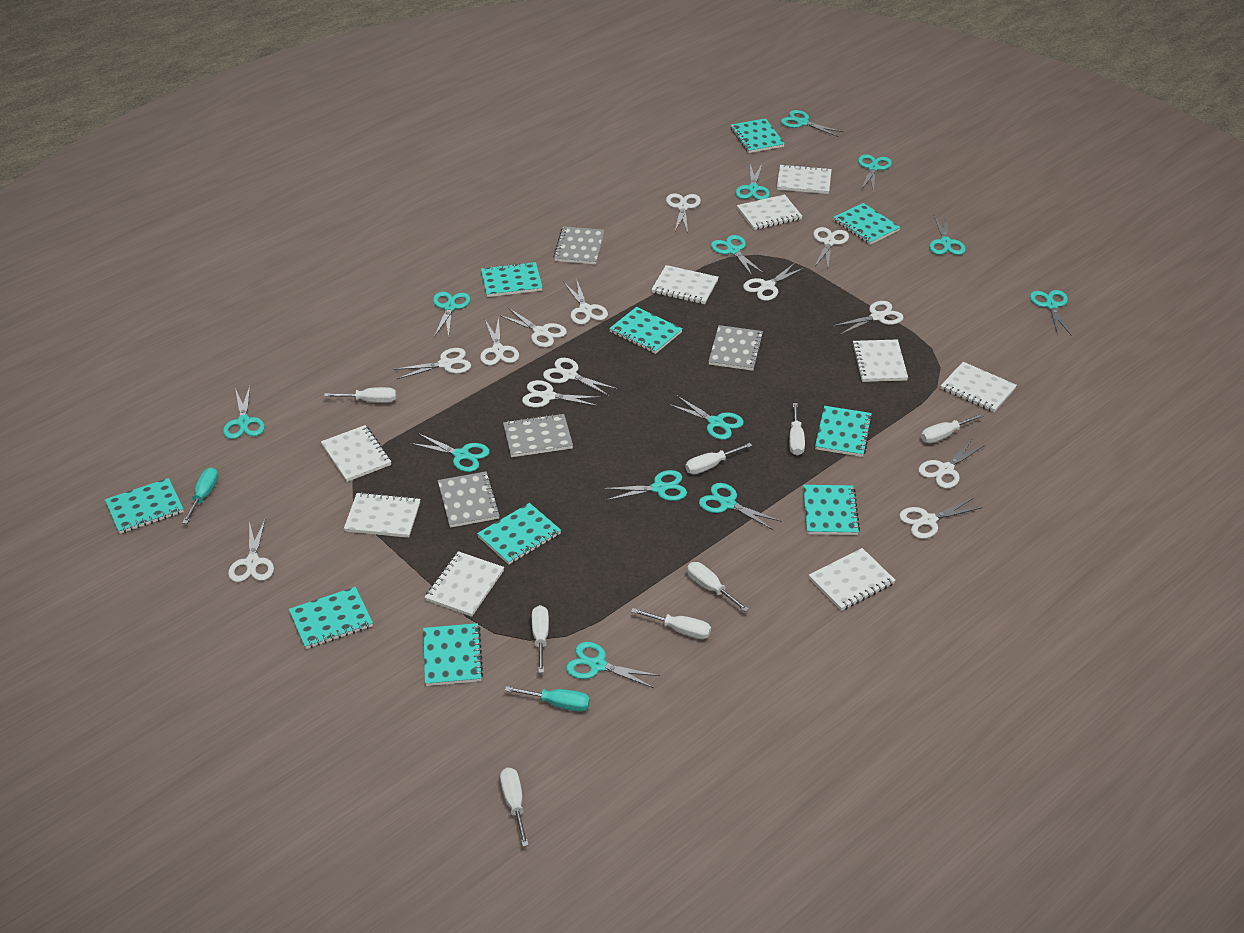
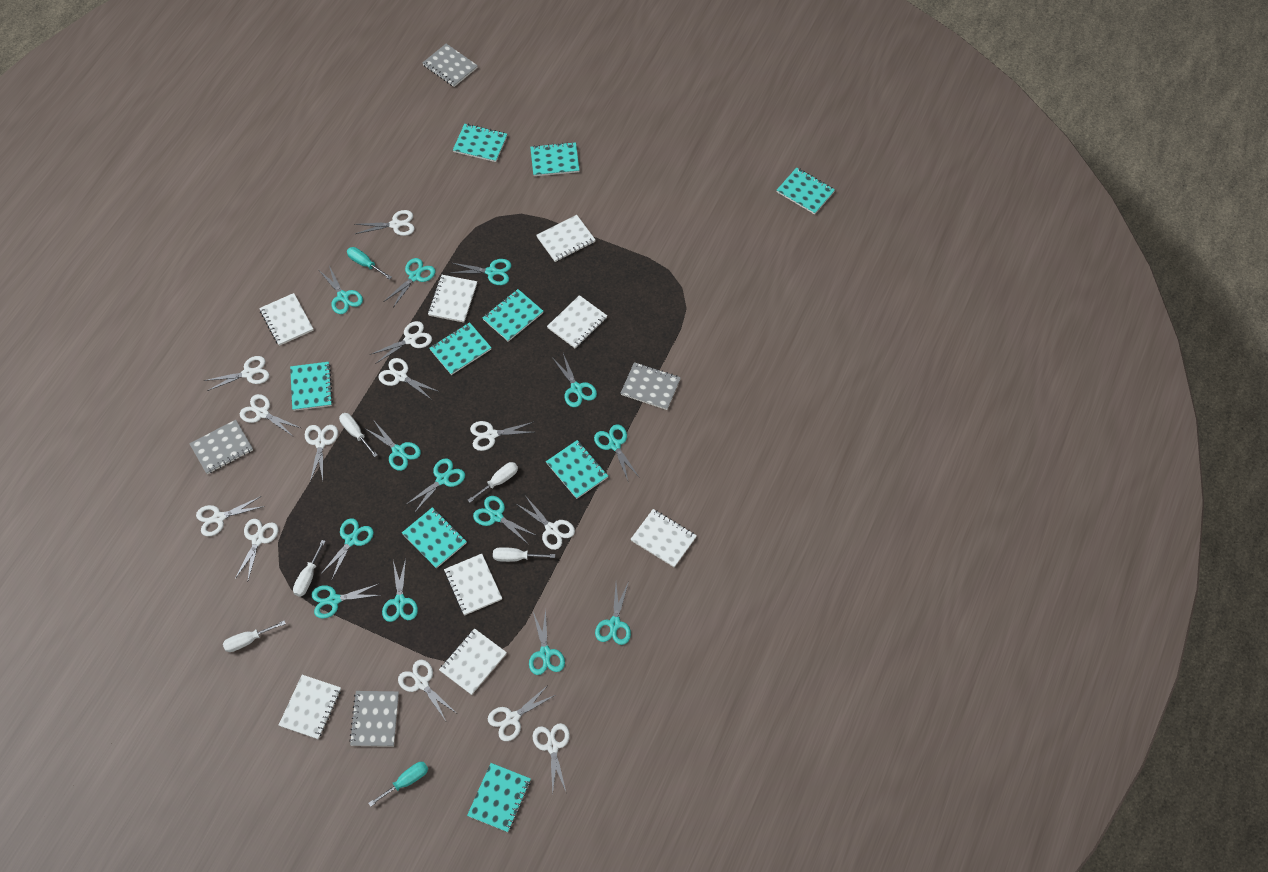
turquoise notebook: [105,478,184,534] [289,587,373,649] [423,623,483,686] [477,503,561,564] [481,262,543,297] [609,307,682,354] [731,118,785,153] [803,485,860,535] [815,406,873,457] [833,203,901,245] = 10 -> [290,362,333,411] [402,507,467,568] [429,322,492,375] [453,124,507,162] [467,763,531,832] [483,289,543,342] [530,142,579,176] [546,440,608,499] [777,167,835,214] = 9
white notebook: [321,425,391,482] [344,492,421,538] [425,551,504,617] [651,265,719,304] [737,194,802,230] [777,164,832,194] [809,548,896,611] [852,339,908,382] [941,362,1017,412] = 9 -> [259,293,313,346] [279,675,341,739] [428,275,477,323] [439,628,507,695] [444,554,502,616] [536,215,595,262] [547,295,607,348] [630,509,697,567] = 8
white screwdriver: [324,387,396,403] [500,767,529,847] [532,605,549,673] [631,608,711,639] [685,443,752,474] [687,562,749,612] [789,403,805,455] [921,413,984,443] = 8 -> [223,620,286,652] [293,540,326,597] [339,413,378,457] [468,462,518,503] [493,547,555,562] = 5

